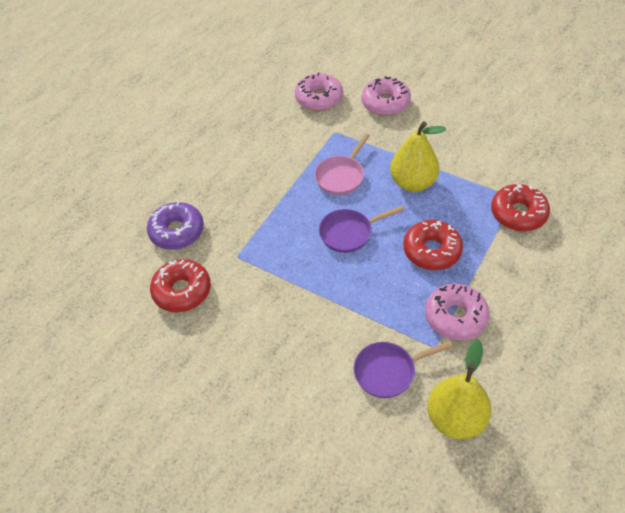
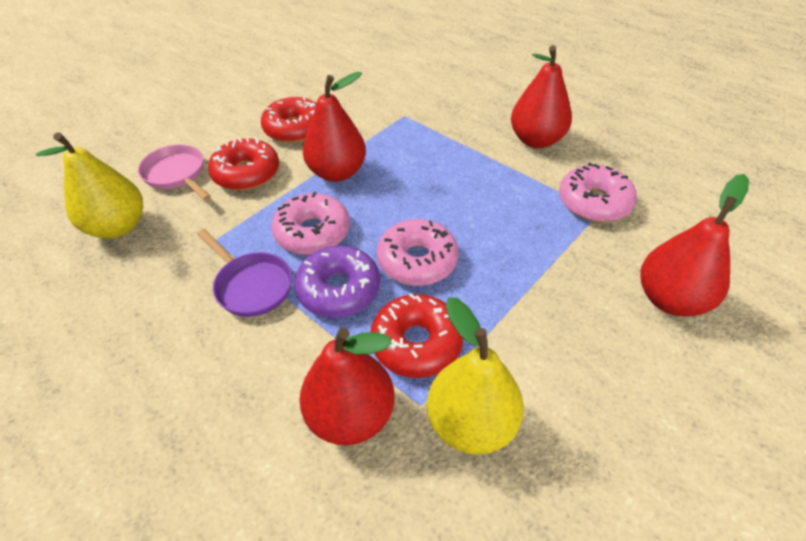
purple pan: [319,206,404,253] [353,341,453,398] = 2 -> [197,229,292,317] = 1
red pear: none = 0 -> [299,328,395,446] [302,72,366,182] [511,45,572,148] [640,174,749,317] = 4

